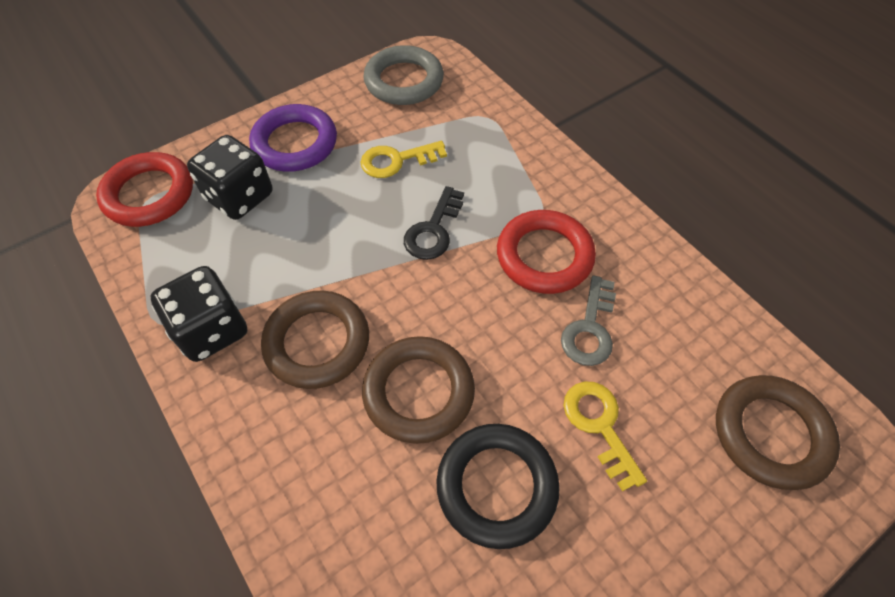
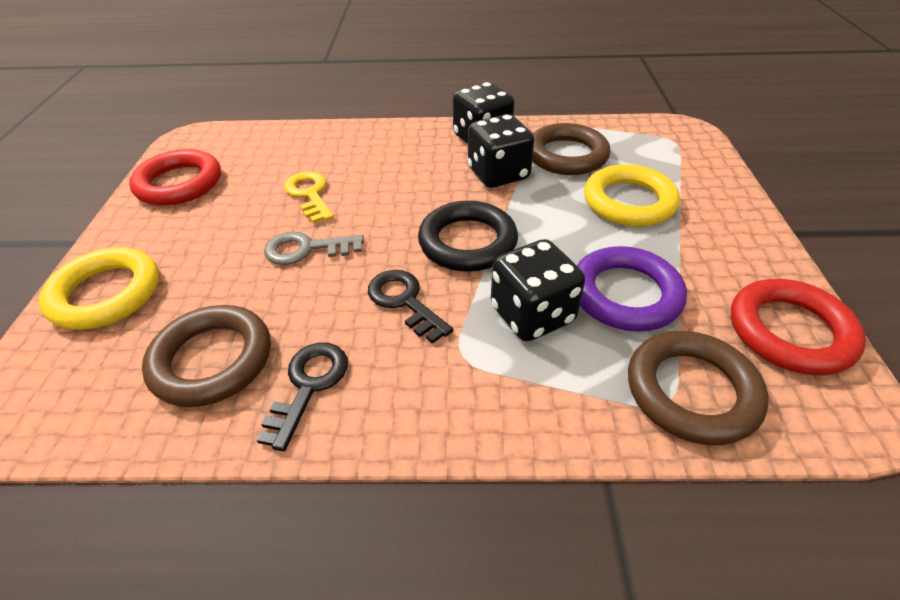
black dice: [150,266,247,362] [187,135,272,220] = 2 -> [453,82,514,144] [468,114,534,188] [491,239,585,341] = 3
black key: [404,186,464,260] = 1 -> [257,343,348,452] [368,270,453,344] = 2
grey ring: [363,45,444,105] = 1 -> none = 0
yellow key: [360,141,447,178] [564,381,647,492] = 2 -> [284,172,334,223] = 1
yellow ring: none = 0 -> [39,247,159,330] [584,164,680,227] = 2

